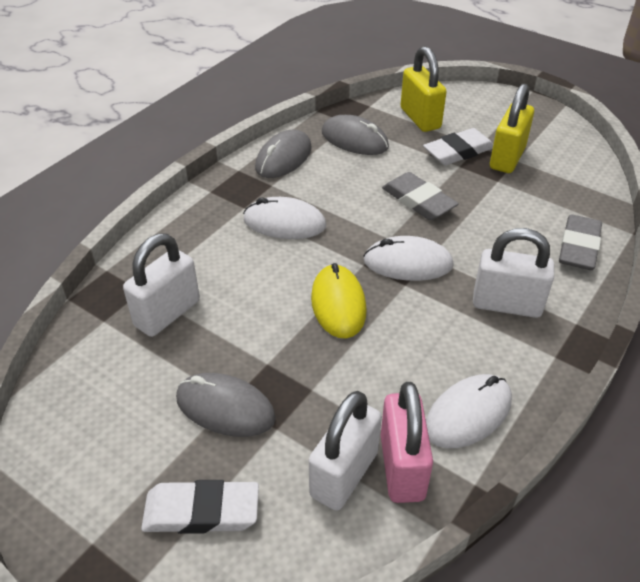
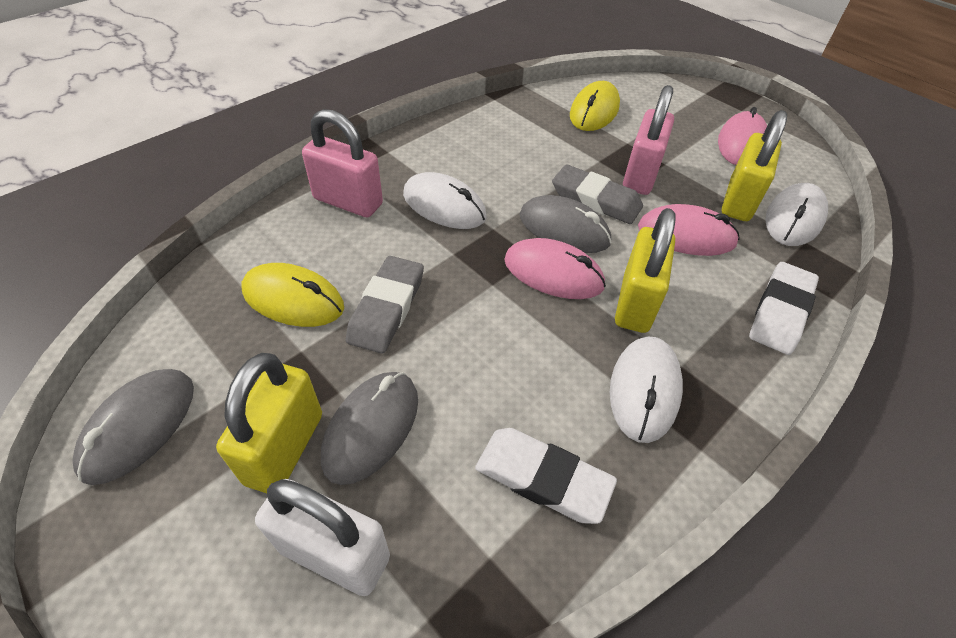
pink mouse: none = 0 -> [504,238,606,299] [638,204,740,256] [718,107,767,165] = 3
pink padlock: [381,382,433,503] = 1 -> [302,109,383,217] [623,85,674,195] = 2
white padlock: [123,233,200,337] [309,391,382,511] [473,228,554,318] = 3 -> [255,479,390,596] = 1
yellow mouse: [311,263,367,338] = 1 -> [242,263,344,327] [570,81,620,131] = 2
yellow padlock: [401,46,446,132] [490,83,534,173] = 2 -> [216,353,322,493] [615,208,676,333] [722,110,787,221] = 3

